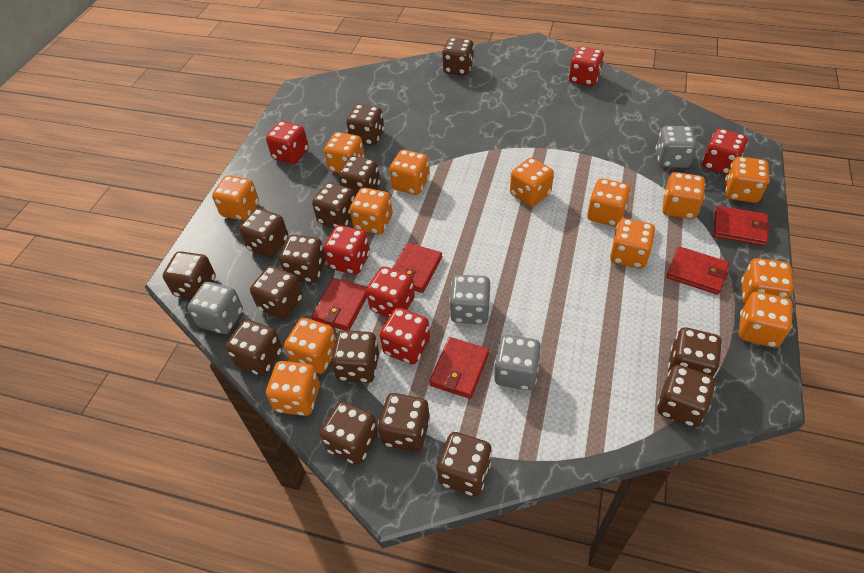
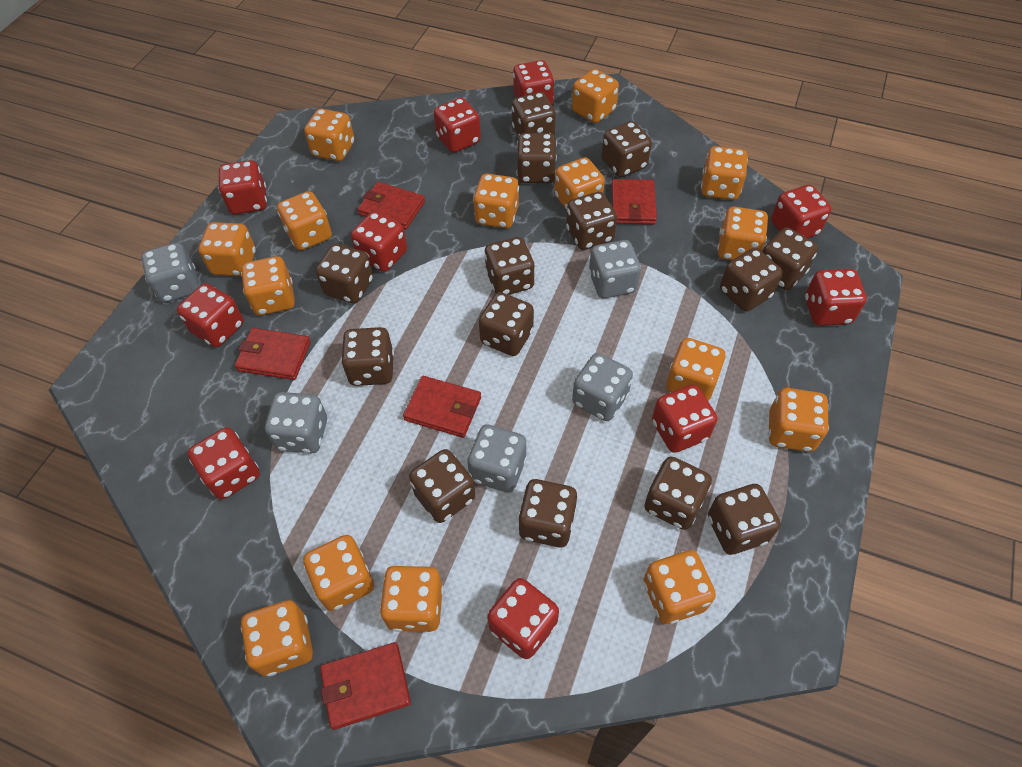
brown dice: [163,251,216,299] [225,319,282,376] [239,208,288,257] [250,266,303,319] [279,235,326,283] [312,182,355,228] [320,401,378,465] [331,330,379,383] [338,156,380,196] [346,104,384,146] [378,393,430,452] [437,432,492,496] [443,38,474,76] [657,365,715,427] [668,327,722,377] = 15 -> [316,244,373,303] [341,327,394,386] [409,449,475,523] [479,292,534,356] [484,237,535,295] [512,92,556,137] [517,133,557,183] [518,479,577,547] [566,192,617,250] [601,121,652,177] [644,456,712,530] [708,484,781,555] [720,248,783,311] [762,227,818,290] = 14
grey dice: [188,282,243,334] [449,275,491,324] [494,335,541,390] [656,126,697,168] = 4 -> [141,242,199,303] [265,392,327,453] [467,424,527,493] [572,353,633,421] [589,240,641,298] = 5
orange dice: [212,175,259,221] [266,361,320,416] [284,318,336,374] [324,132,364,173] [350,188,392,234] [389,150,430,195] [510,158,554,206] [587,178,631,227] [610,218,656,269] [662,172,705,219] [725,156,770,203] [739,292,793,348] [741,258,794,304] = 13 -> [199,222,256,276] [241,256,295,315] [241,600,313,676] [277,191,332,250] [303,535,374,611] [304,108,354,161] [380,565,443,632] [473,173,519,228] [555,157,605,210] [572,69,619,123] [643,550,716,624] [666,338,726,401] [701,146,748,200] [717,207,768,260] [768,388,829,452] = 15
red dice: [266,121,308,164] [324,225,370,275] [366,267,415,318] [380,308,430,364] [569,47,604,86] [702,129,748,175] = 6 -> [177,283,244,347] [188,427,260,500] [218,160,267,215] [351,211,407,272] [434,98,481,153] [487,578,559,659] [513,60,555,105] [652,385,717,453] [771,184,831,238] [805,269,867,326] = 10

